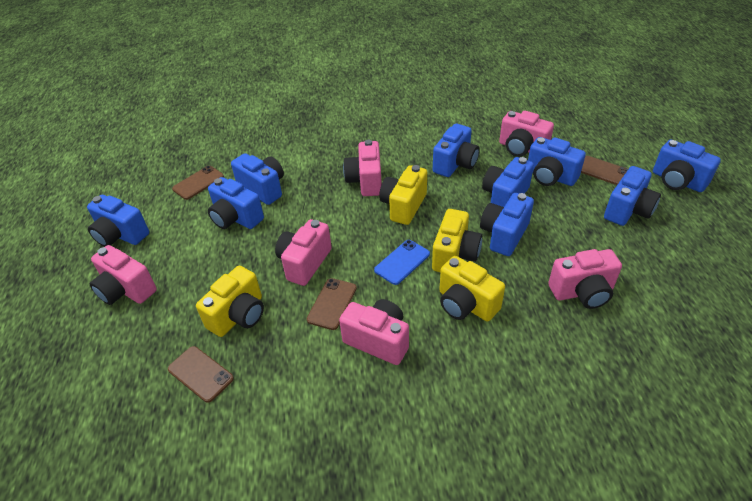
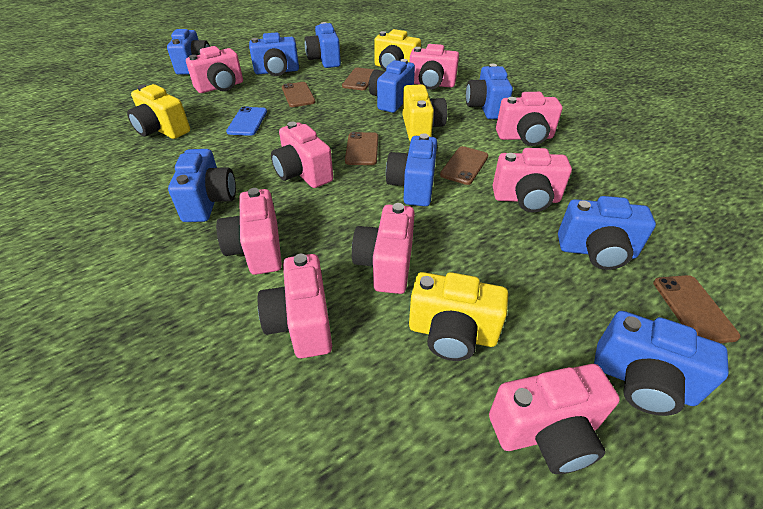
brown phone: [168,346,234,403] [172,166,224,200] [307,278,357,330] [581,156,628,185] = 4 -> [282,82,316,107] [342,68,375,90] [345,132,378,165] [440,146,488,185] [653,275,741,343] = 5
pink camera: [90,245,157,305] [275,219,332,286] [339,299,409,365] [343,140,382,196] [499,111,554,157] [548,249,622,309] = 6 -> [186,46,243,93] [216,188,282,275] [258,254,332,358] [271,122,333,188] [352,203,415,294] [410,44,459,89] [489,364,620,474] [492,148,572,212] [496,92,562,146] = 9

